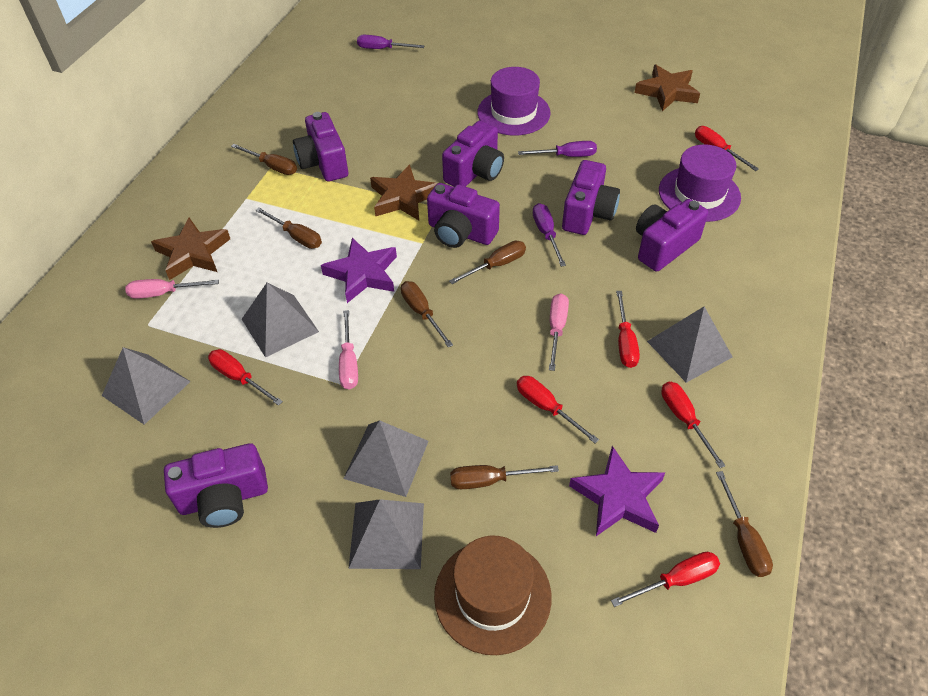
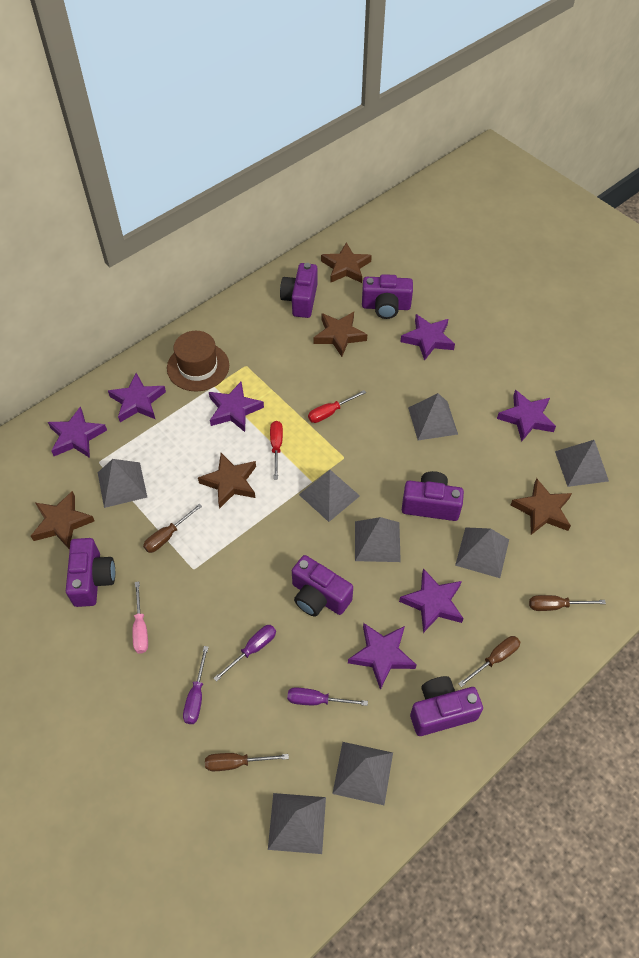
brown screwdriver: [231,144,297,175] [255,208,322,249] [401,281,453,348] [449,241,526,284] [450,465,559,489] [716,471,773,577] = 6 -> [143,504,202,553] [205,753,289,771] [458,636,520,687] [529,595,606,611] = 4
brown star: [151,218,230,280] [370,164,438,220] [635,64,700,111] = 3 -> [31,491,94,550] [198,453,256,509] [313,312,367,357] [321,242,372,283] [511,478,572,535] = 5
grey pyramid: [102,347,191,425] [242,283,319,358] [343,420,429,497] [349,499,424,569] [647,307,733,383] = 5 -> [98,459,147,508] [268,793,326,854] [299,470,360,522] [332,742,393,805] [355,517,401,562] [408,393,458,440] [455,527,509,578] [555,440,609,487] = 8
pink screwdriver: [125,279,219,299] [339,310,358,390] [549,293,569,371] = 3 -> [132,582,148,653] = 1
purple hat: [477,67,551,136] [659,144,741,222] = 2 -> none = 0
purple star: [321,238,397,303] [569,446,665,536] = 2 -> [48,406,107,458] [108,373,166,422] [209,382,264,432] [348,623,416,690] [399,568,464,633] [400,314,455,361] [497,390,556,442] = 7
red screwdriver: [208,349,283,406] [517,376,599,443] [611,552,720,607] [616,291,640,368] [661,382,725,468] [695,126,759,171] = 6 -> [270,421,283,479] [308,390,366,423] = 2

